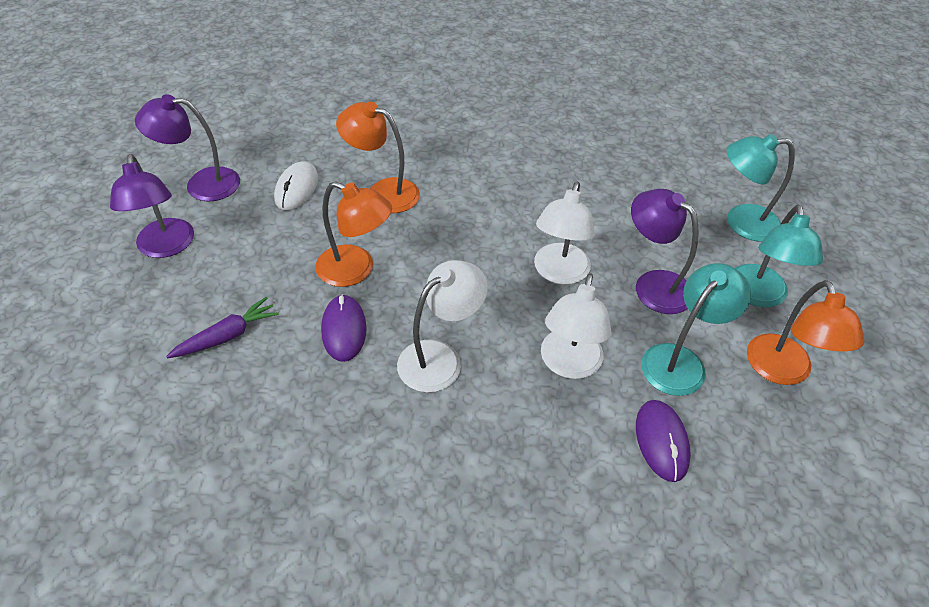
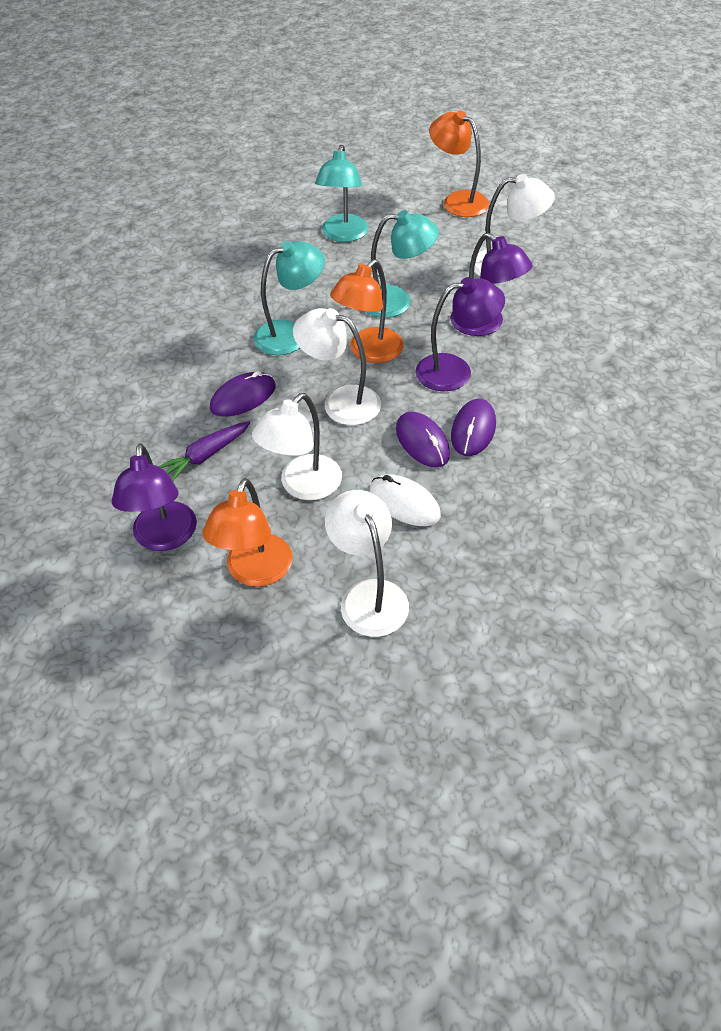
purple mouse: [321,294,367,362] [636,400,691,482] = 2 -> [210,371,276,417] [396,411,450,467] [451,399,496,456] = 3
white lamp: [397,260,488,393] [534,182,595,285] [541,273,612,379] = 3 -> [252,393,342,500] [293,308,381,425] [325,490,409,637] [470,174,555,276] = 4

